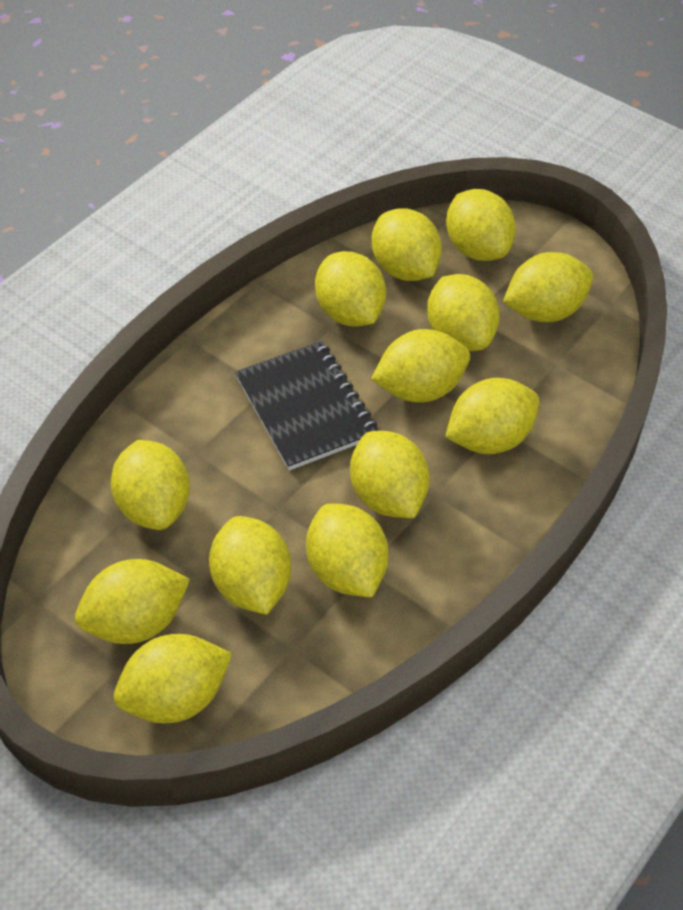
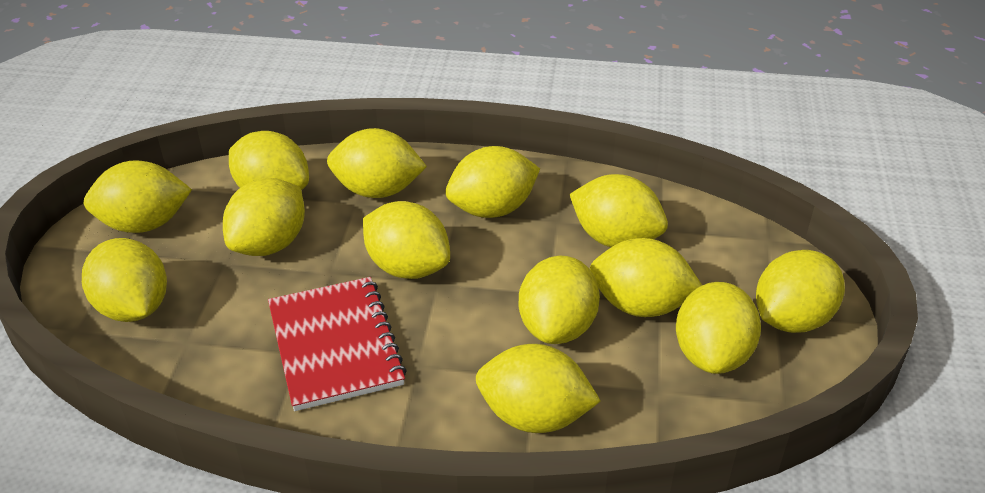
black notebook: [235,341,378,471] = 1 -> none = 0
red notebook: none = 0 -> [268,277,407,411] = 1

